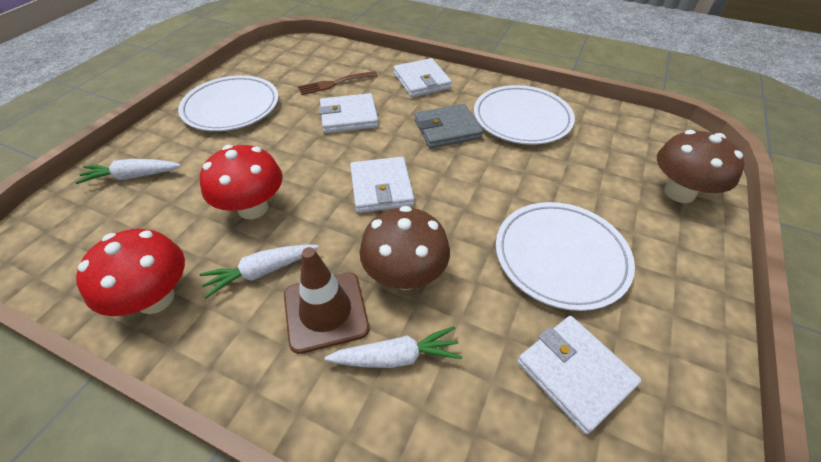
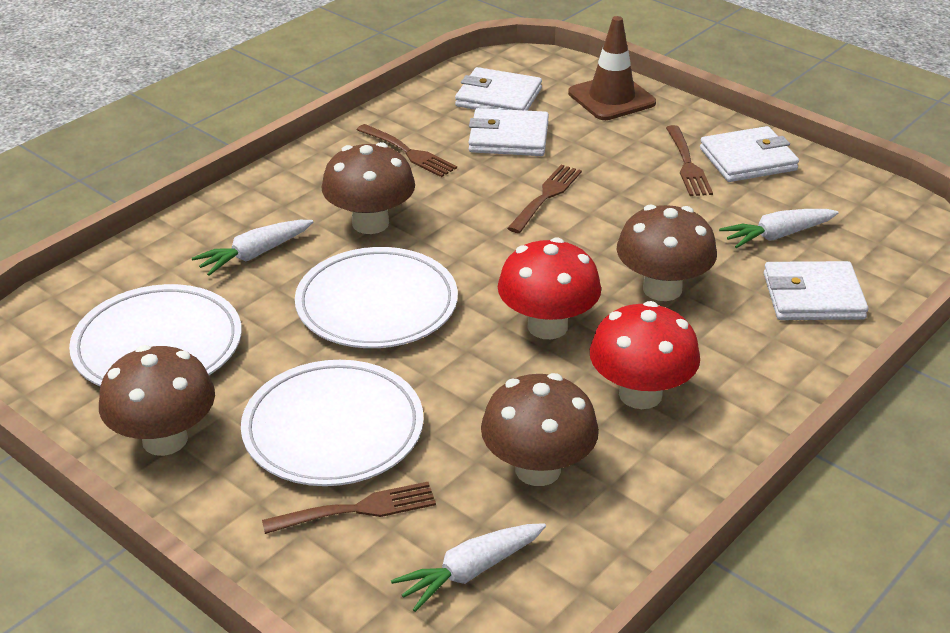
brown fork: [298,71,378,95] = 1 -> [262,482,436,534] [356,124,457,177] [507,165,582,233] [666,125,713,196] = 4
brown mushroom: [360,206,450,290] [657,130,744,203] = 2 -> [99,345,215,456] [322,142,415,234] [481,373,599,486] [616,204,717,301] = 4
grey wallet: [415,104,483,148] = 1 -> none = 0

